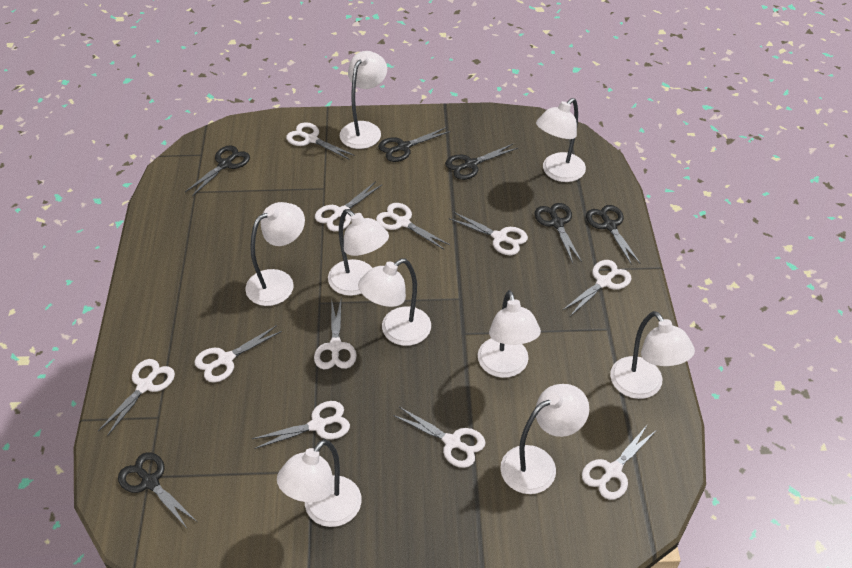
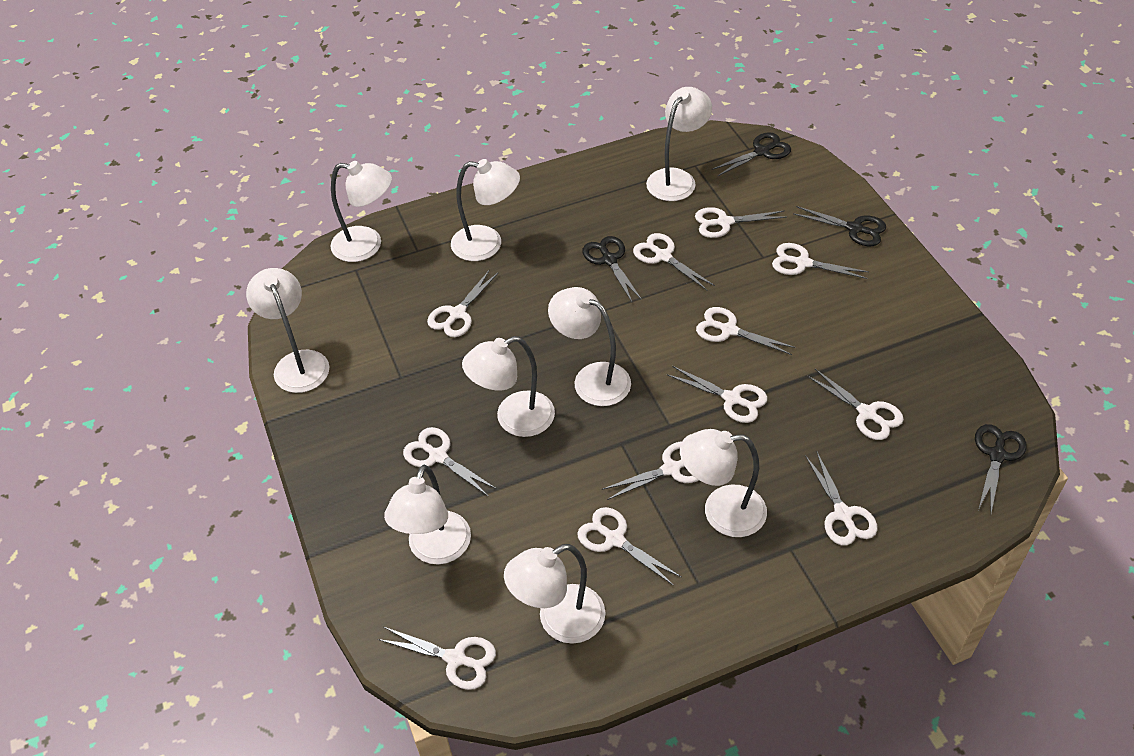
black scissors: [118,452,197,528] [185,145,250,196] [378,127,451,162] [445,144,518,180] [535,203,582,263] [586,205,640,265] = 6 -> [582,236,642,302] [712,132,791,176] [793,206,886,246] [975,424,1027,513] = 4
white scissors: [98,359,175,436] [194,325,282,383] [252,401,350,449] [286,122,355,160] [314,298,357,369] [315,181,382,231] [376,203,450,249] [393,407,486,468] [449,212,528,255] [563,260,632,316] [582,424,657,500] = 11 -> [378,627,496,690] [403,427,497,497] [427,269,499,337] [577,507,681,586] [602,441,699,500] [633,233,715,290] [668,366,768,423] [695,207,787,238] [696,307,796,355] [772,243,869,279] [805,452,878,546] [807,369,904,440] = 12

